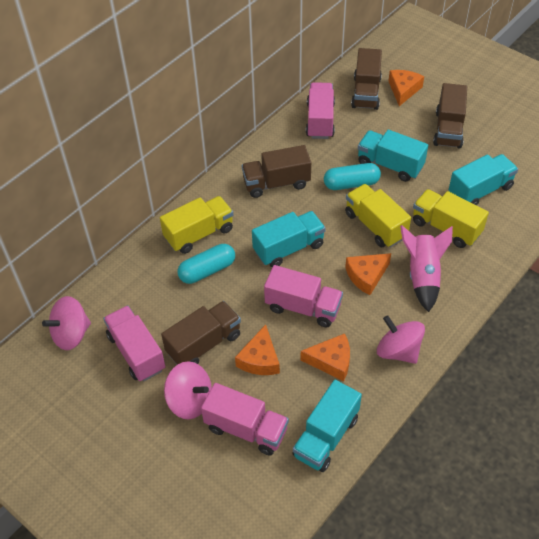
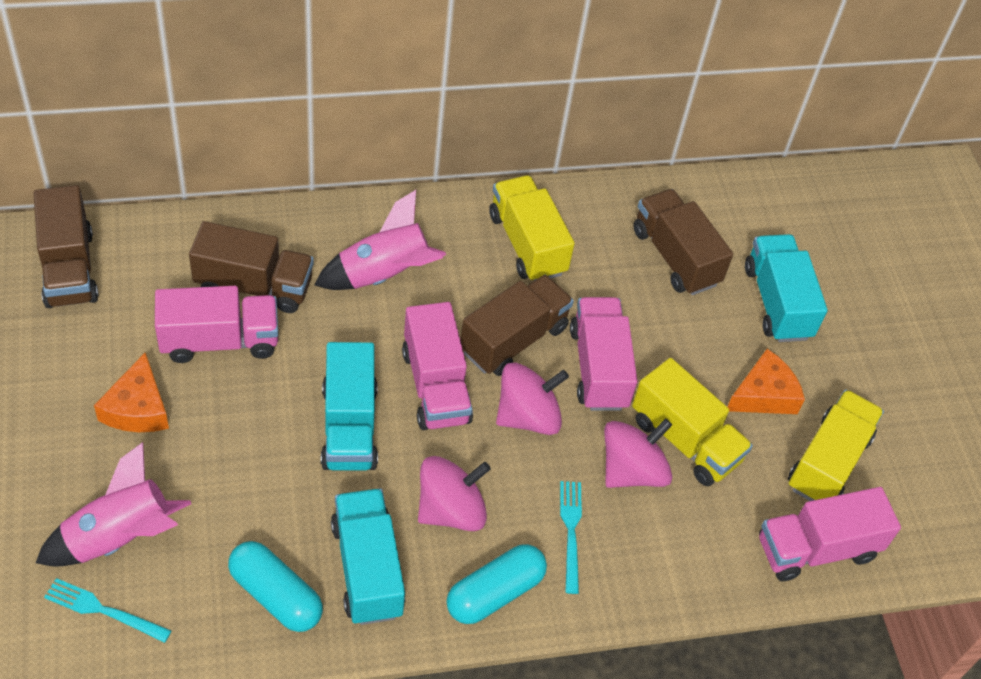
orange cheese: [235,324,280,375] [301,333,350,381] [345,253,391,295] [388,70,424,106] = 4 -> [94,353,169,432] [727,349,805,414] = 2
pink rocket: [400,225,453,312] = 1 -> [36,442,191,567] [314,190,446,290] = 2
turquoise fork: none = 0 -> [44,578,171,643] [560,481,582,594] = 2
turquoise truck: [252,211,326,267] [292,380,362,472] [358,130,428,182] [449,154,518,206] = 4 -> [321,342,378,470] [331,488,405,625] [745,234,827,342] = 3

